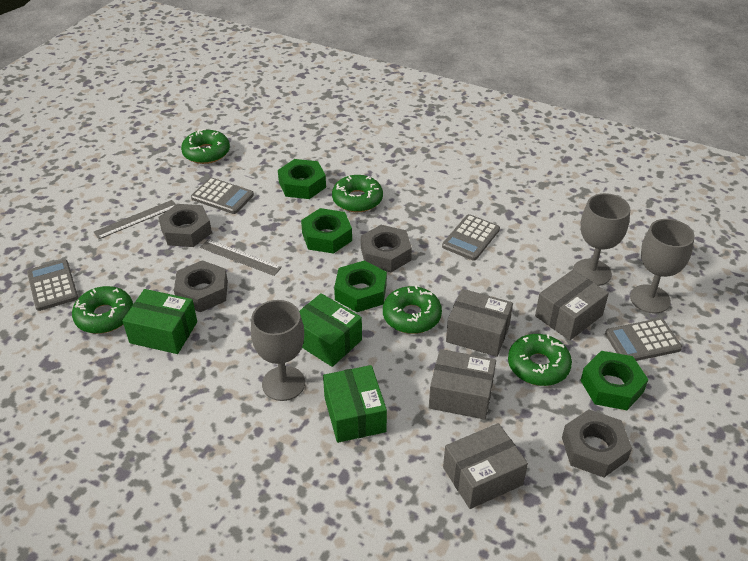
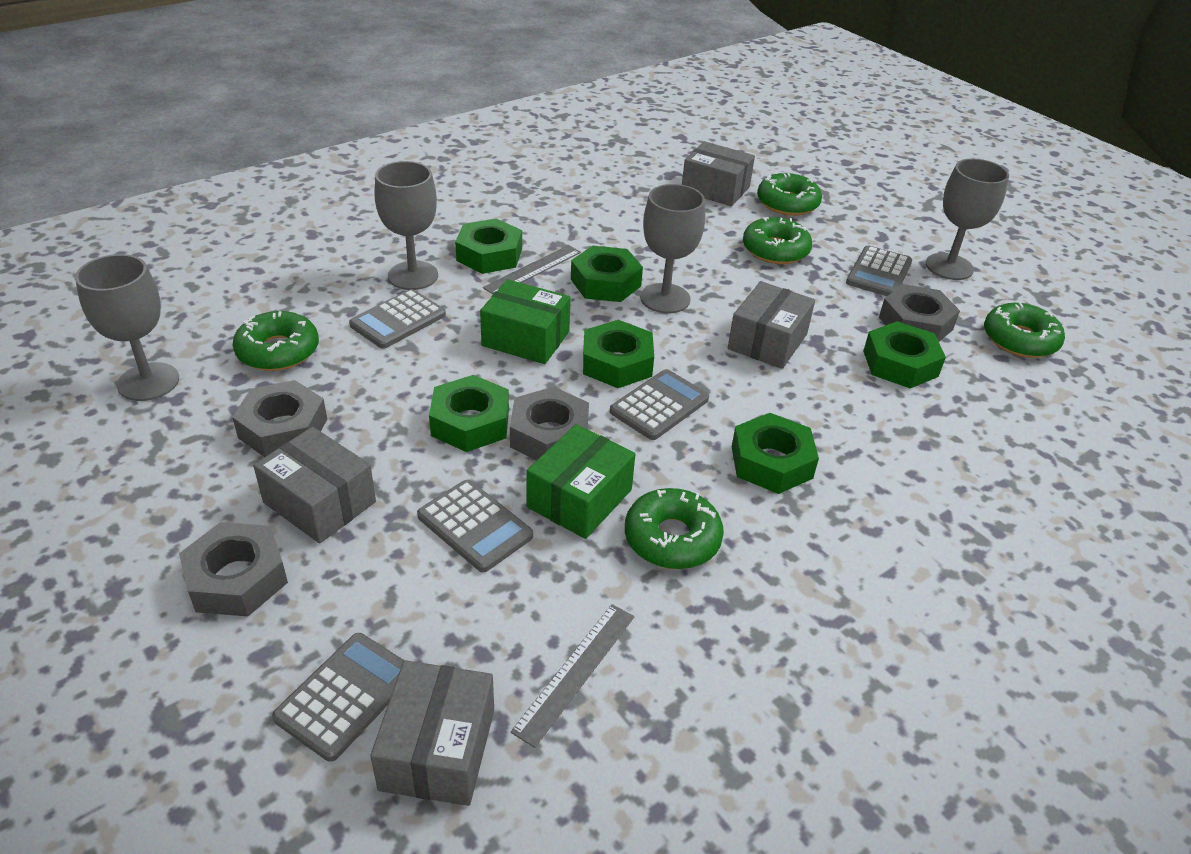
green box: [123,289,197,354] [299,293,362,367] [323,365,387,443] = 3 -> [480,279,571,364] [527,424,635,539] = 2
green nut: [278,159,326,199] [301,208,352,254] [334,261,387,312] [580,351,649,410] = 4 -> [429,375,509,452] [455,218,522,274] [571,246,643,302] [583,320,654,388] [732,413,819,494] [863,321,946,388] = 6
grey calculator: [27,260,78,311] [191,178,254,214] [442,214,500,261] [605,318,682,361] = 4 -> [272,633,404,762] [349,289,446,349] [417,480,533,572] [610,369,709,440] [846,245,912,296] = 5
grey goblet: [251,300,305,401] [573,193,630,286] [630,219,695,314] = 3 -> [75,254,179,401] [374,161,438,290] [640,184,705,313] [926,159,1009,280] = 4

